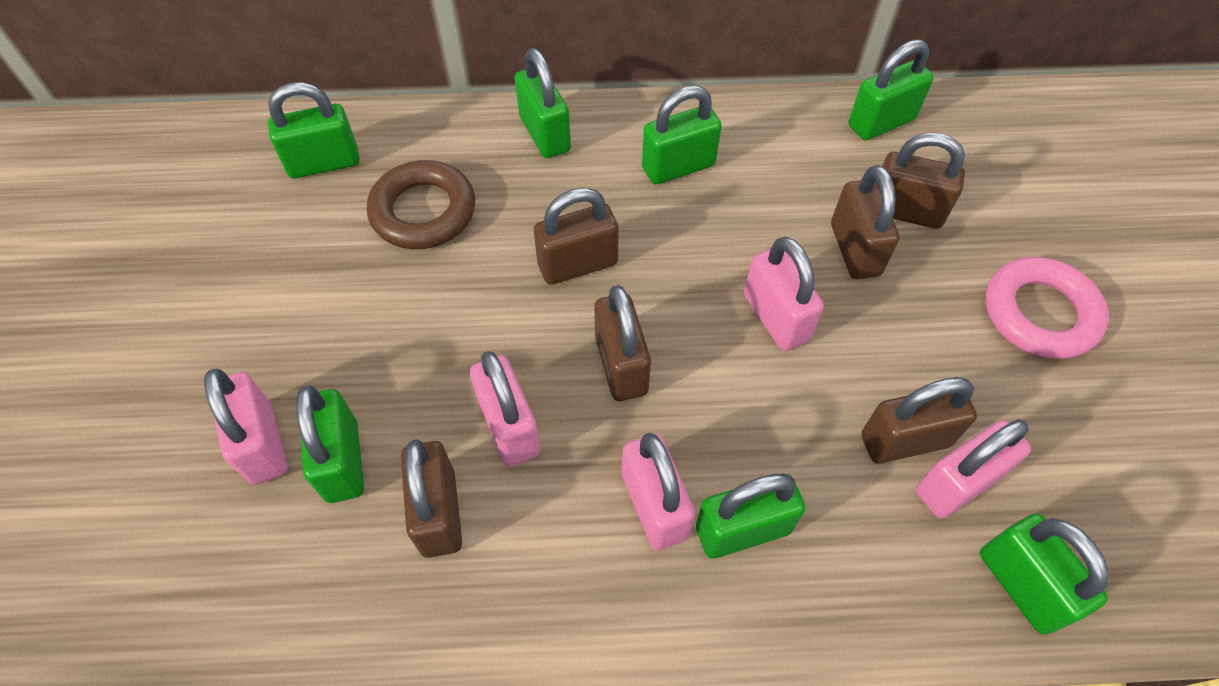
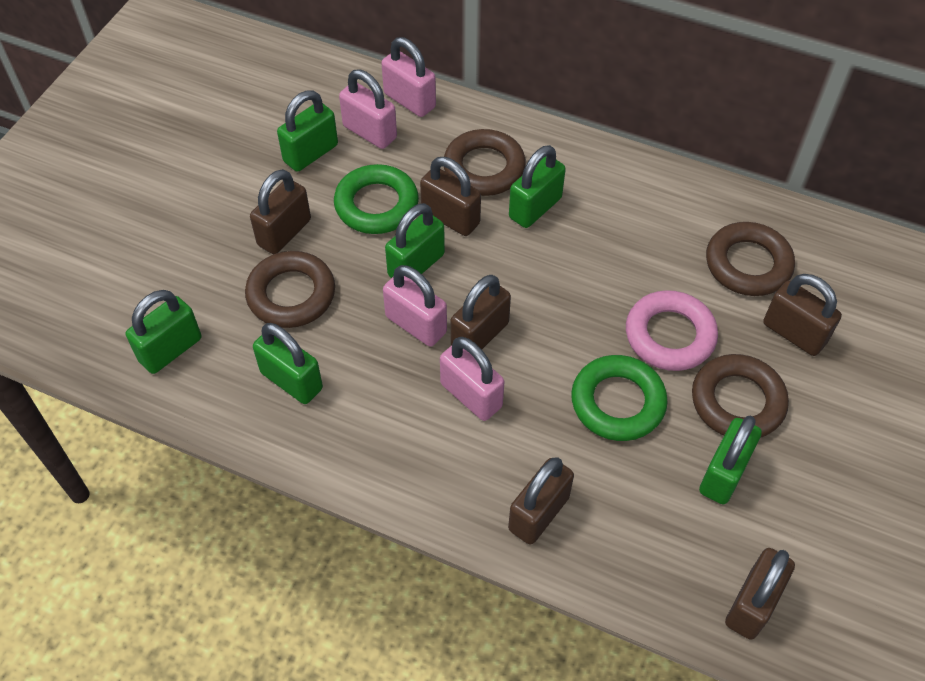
brown ring: [367,160,475,249] = 1 -> [245,251,335,328] [444,129,526,196] [692,354,789,438] [706,222,795,296] = 4
green padlock: [268,82,359,178] [296,385,364,503] [515,48,571,158] [642,85,722,184] [696,474,805,558] [849,39,934,141] [980,513,1109,635] = 7 -> [126,290,201,374] [253,323,323,404] [277,90,338,172] [385,203,445,278] [509,145,566,228] [699,416,762,504] = 6
green ring: none = 0 -> [334,164,419,234] [571,355,668,441] = 2
pink padlock: [204,369,288,485] [470,351,541,467] [622,433,695,550] [744,236,824,351] [916,419,1031,518] = 5 -> [339,69,397,149] [381,37,436,117] [383,265,447,347] [440,337,504,421] = 4

